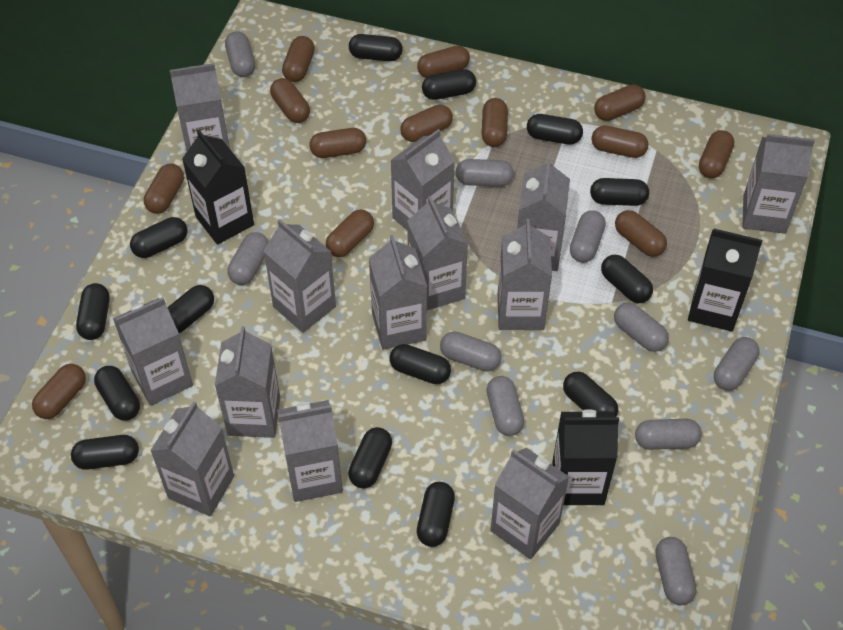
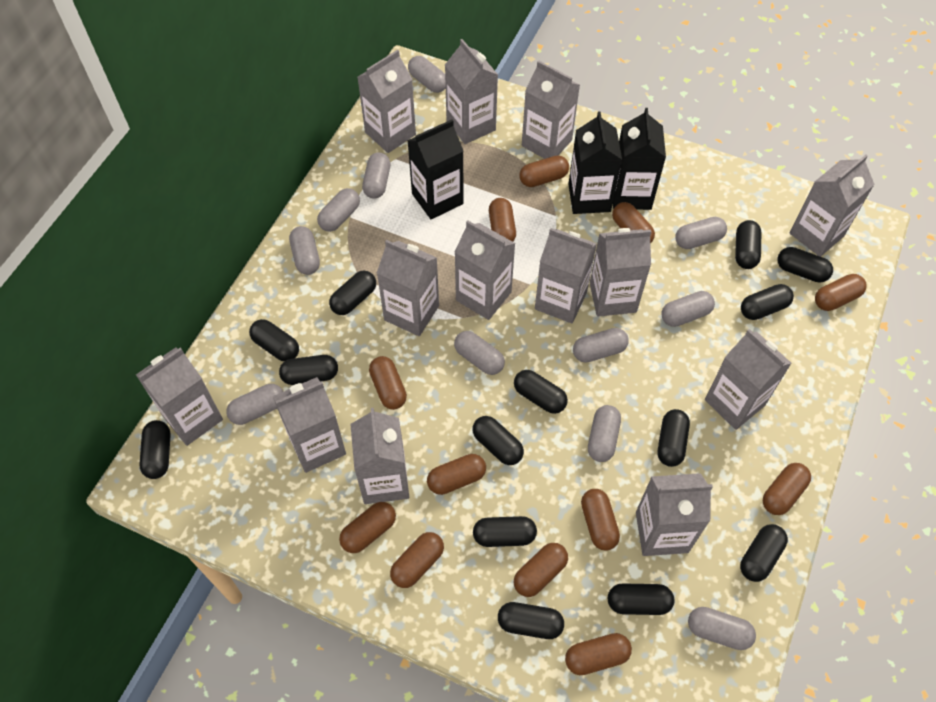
brown capsule: [32,364,86,419] [144,164,184,214] [270,78,310,123] [282,36,315,82] [310,128,366,158] [326,209,374,257] [400,105,453,142] [417,46,470,78] [481,98,508,147] [591,126,648,158] [594,85,646,121] [615,210,667,257] [699,130,734,178] = 13 -> [339,502,396,553] [369,356,407,410] [390,532,444,588] [427,454,486,495] [489,198,516,242] [514,543,568,597] [519,155,569,187] [565,633,632,675] [581,489,620,551] [612,202,655,244] [763,463,811,515] [815,274,867,311] = 12
grey capsule: [225,31,255,77] [228,232,269,285] [440,331,502,371] [456,159,514,186] [487,376,524,436] [570,210,606,262] [614,303,669,352] [635,419,702,450] [656,537,697,605] [714,337,760,390] = 10 -> [226,384,283,425] [289,226,320,275] [317,188,360,232] [362,152,390,199] [408,56,446,93] [454,331,505,375] [573,328,629,363] [588,405,621,462] [661,291,715,327] [675,217,727,249] [688,607,756,650] = 11

